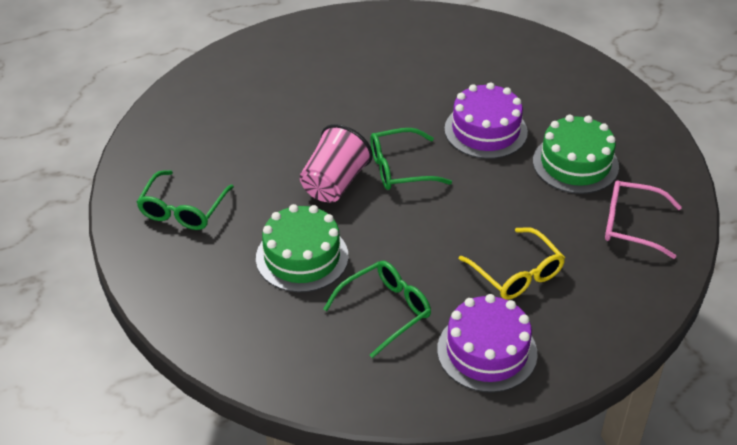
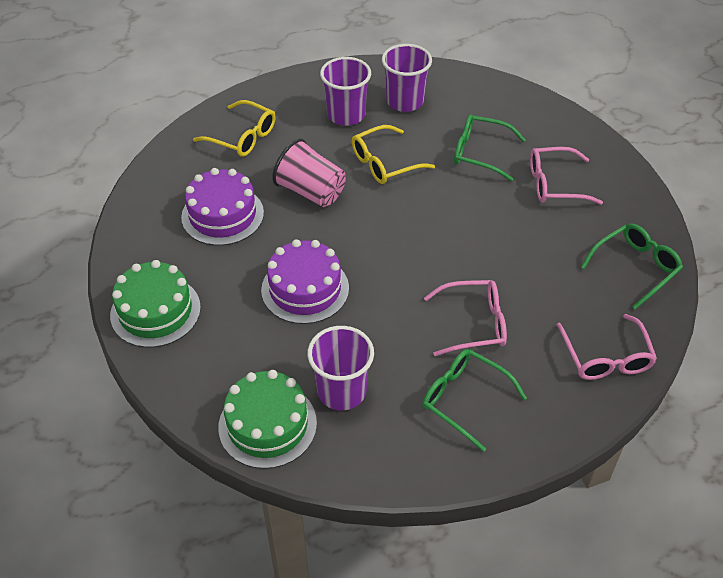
pink glasses: [605,180,682,259] = 1 -> [424,280,507,356] [530,147,603,205] [557,314,657,380] = 3
purple cup: none = 0 -> [307,326,374,410] [320,57,371,126] [382,44,432,112] = 3
yellow glasses: [459,227,565,300] = 1 -> [193,100,276,157] [352,125,435,184] = 2

